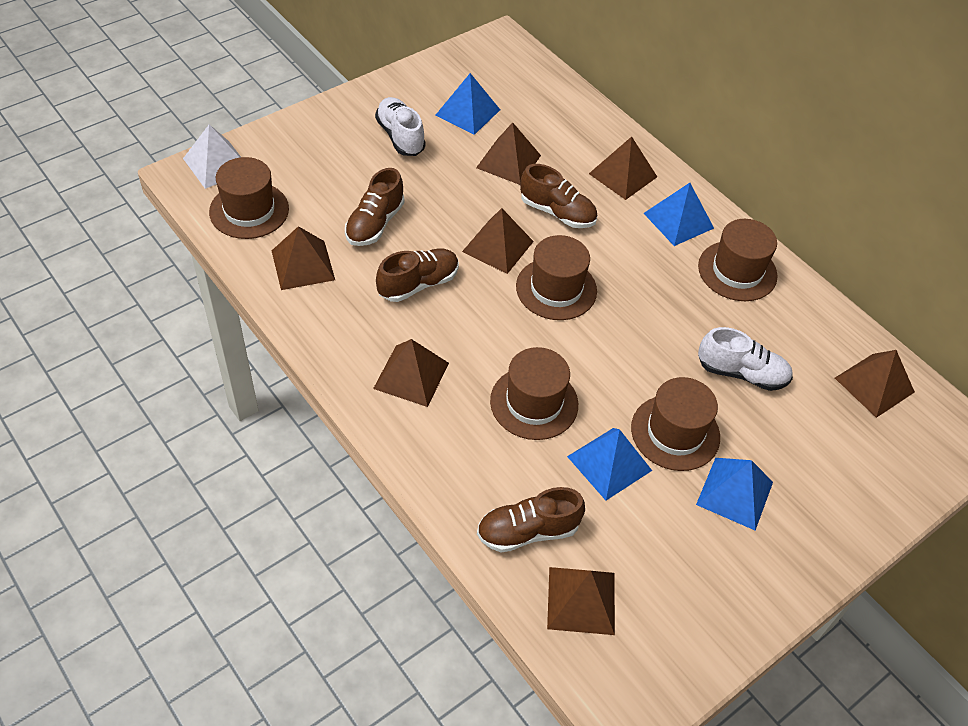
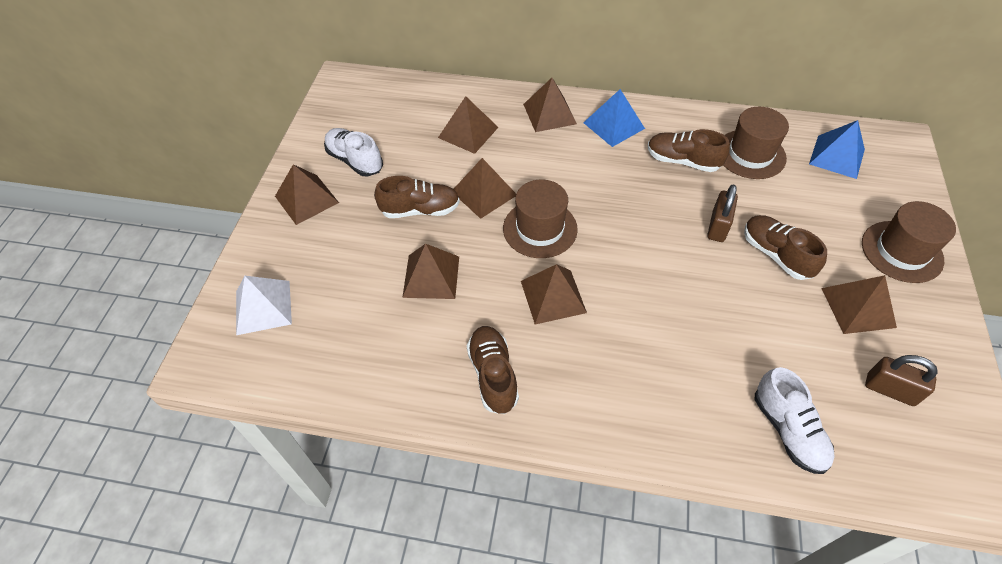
blue pyramid: [435,73,500,135] [567,428,652,500] [644,183,714,246] [696,458,773,531] = 4 -> [583,89,645,147] [809,120,865,179] = 2
brown hat: [209,157,289,239] [490,347,578,440] [516,235,597,320] [631,377,720,471] [698,219,778,301] = 5 -> [503,180,578,258] [723,107,789,179] [862,201,956,283] = 3
brown padlock: none = 0 -> [707,184,738,242] [865,355,938,406] = 2

